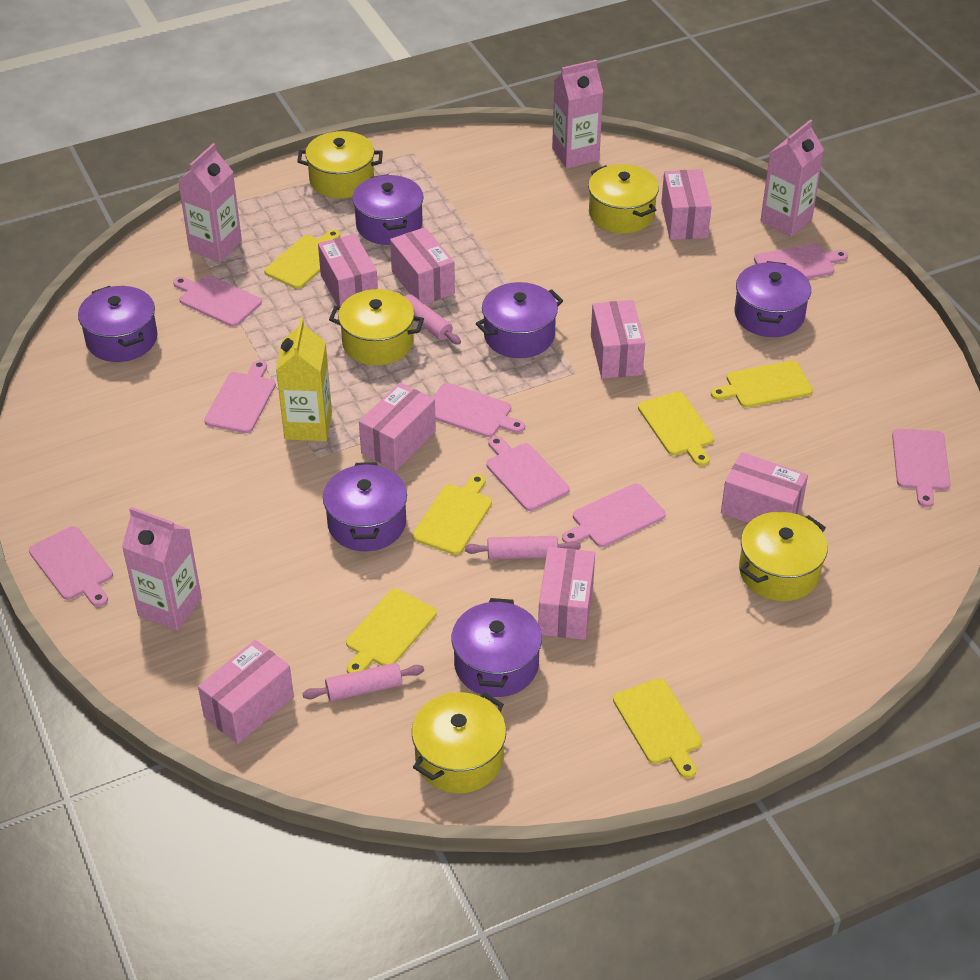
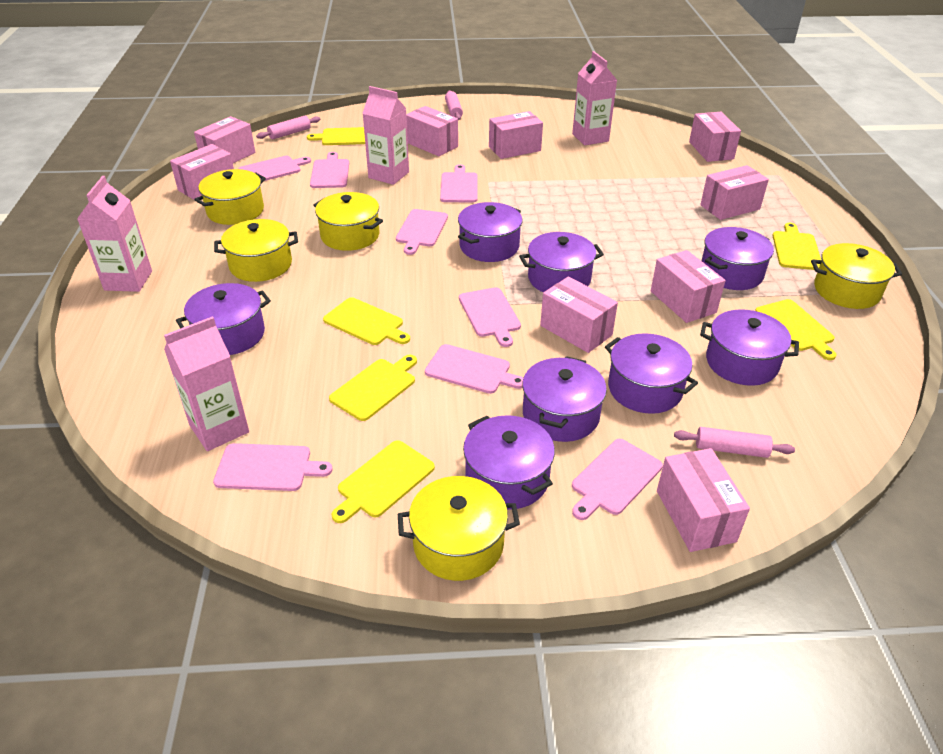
pink box: [198,640,294,744] [318,234,378,306] [359,382,436,471] [390,227,455,304] [538,547,595,640] [591,300,645,379] [661,169,712,240] [721,452,808,523] = 8 -> [170,144,234,200] [194,116,255,163] [406,106,458,156] [489,111,543,159] [540,277,618,353] [651,250,725,323] [657,448,750,552] [689,112,741,162] [700,165,769,220] = 9
purple pot: [78,286,157,362] [323,462,407,551] [352,174,424,245] [451,598,542,697] [476,282,563,358] [735,261,811,337] = 6 -> [176,283,271,355] [458,202,523,262] [463,415,555,510] [519,232,604,292] [522,356,607,442] [605,333,698,414] [700,309,799,386] [701,227,774,290] = 8
yellow carton: [276,318,332,441] = 1 -> none = 0

